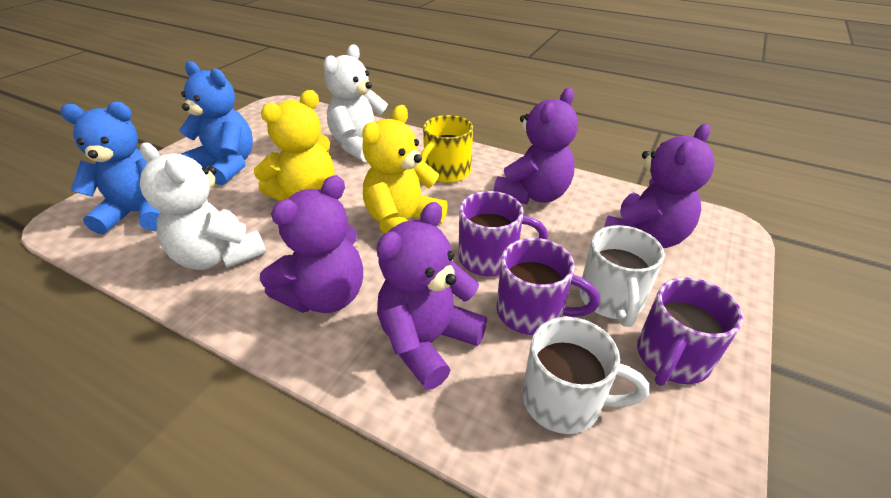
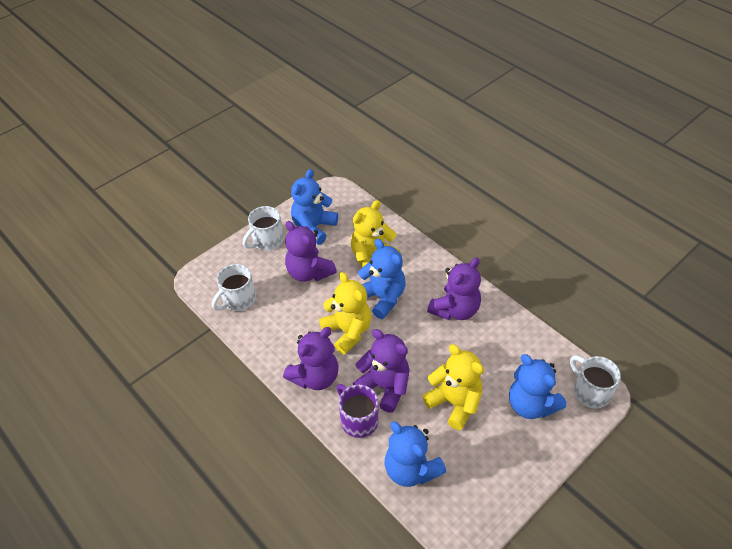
blue teddy bear: [60,102,160,234] [179,61,253,185] = 2 -> [291,169,338,245] [358,239,405,319] [385,421,446,487] [509,354,566,419] = 4
purple mug: [459,191,548,276] [497,238,600,335] [637,277,743,386] = 3 -> [337,384,379,438] = 1
white mug: [522,317,649,434] [579,225,665,327] = 2 -> [212,264,256,311] [243,206,284,251] [570,355,621,409] = 3
white teddy bear: [140,142,266,270] [324,45,388,162] = 2 -> none = 0
yellow mug: [421,115,473,183] = 1 -> none = 0
yellow teddy bear: [254,90,335,201] [362,105,448,234] = 2 -> [319,272,371,355] [351,200,400,278] [423,344,484,430] = 3

